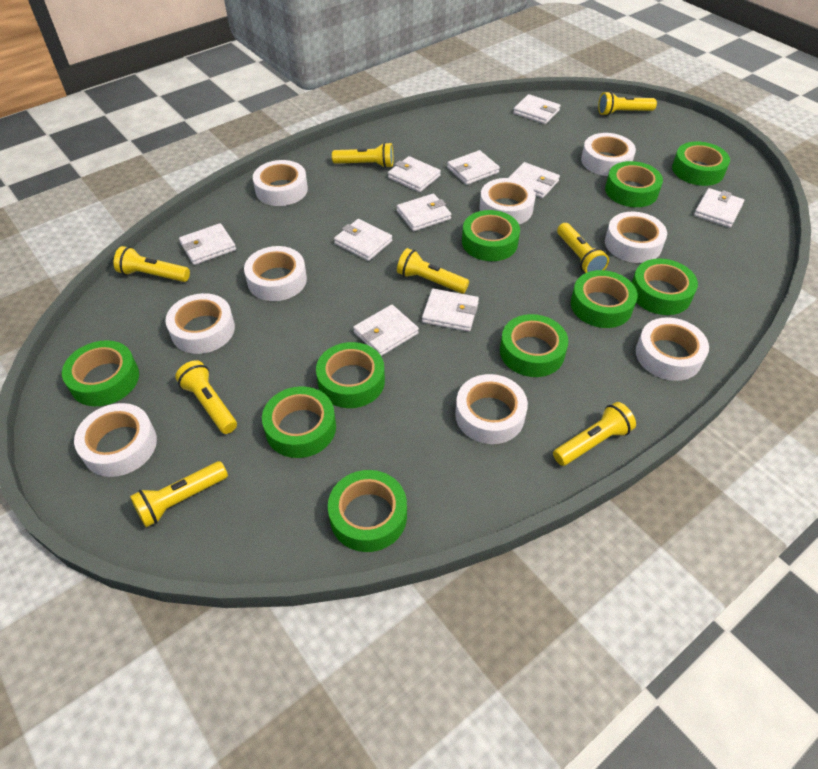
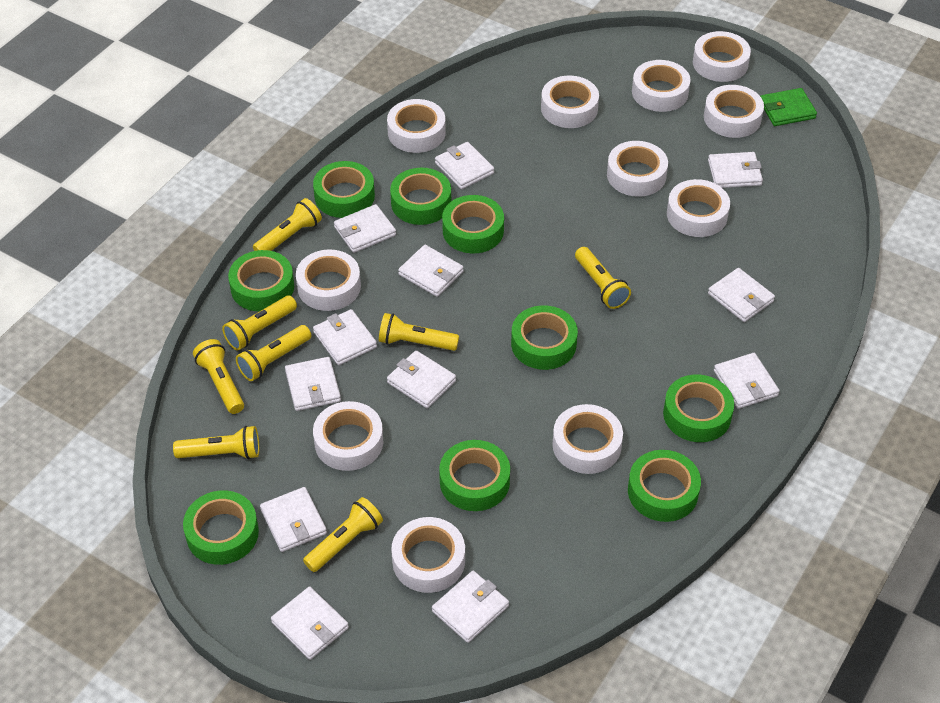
green tape: [62,340,139,406] [262,386,336,458] [316,342,385,408] [328,470,407,552] [462,210,520,261] [500,314,568,377] [571,270,637,328] [605,161,663,207] [632,259,698,315] [672,141,730,186] = 10 -> [183,490,259,565] [228,250,294,311] [313,161,375,218] [390,168,451,225] [439,440,510,511] [442,195,504,253] [511,305,578,370] [628,450,701,522] [663,375,734,442] = 9
green wallet: none = 0 -> [760,88,817,126] = 1
white tape: [74,403,157,477] [165,293,235,354] [244,246,307,301] [253,160,308,206] [455,374,528,444] [479,178,535,224] [581,133,636,176] [605,212,667,263] [636,317,709,381] = 9 -> [296,249,361,311] [313,401,383,471] [387,99,446,153] [391,517,465,593] [541,75,599,128] [552,404,623,474] [607,141,668,197] [632,60,690,112] [667,179,730,237] [693,31,751,82] [704,85,764,138] = 11
white wallet: [179,223,236,265] [334,219,392,261] [353,305,419,356] [388,156,441,192] [397,193,451,231] [422,289,479,332] [447,150,500,185] [509,162,560,198] [513,94,560,124] [694,188,744,228] = 10 -> [260,487,327,552] [271,587,349,660] [285,357,341,411] [313,309,377,365] [334,204,396,253] [387,350,456,408] [398,245,464,297] [432,571,509,643] [435,142,494,189] [708,152,763,188] [708,268,775,322] [714,353,780,409] = 12

